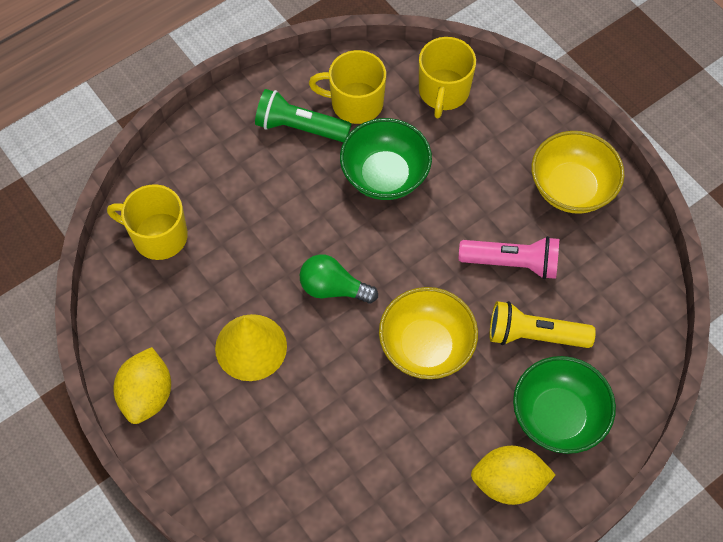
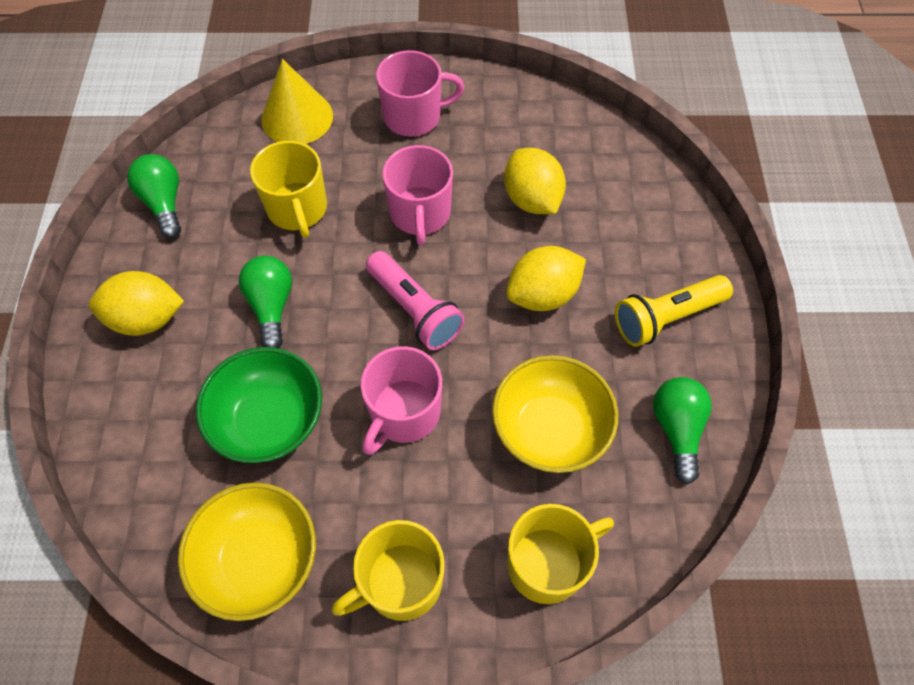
green bowl: [340,118,432,200] [513,356,616,454] = 2 -> [196,347,322,463] = 1
green flashlight: [255,89,351,142] = 1 -> none = 0
green light bulb: [300,254,378,303] = 1 -> [127,154,181,238] [239,256,292,348] [653,377,712,484] = 3
pink mug: none = 0 -> [361,346,442,455] [376,50,465,137] [382,145,453,245] = 3
yellow lemon: [113,347,171,424] [471,446,556,505] = 2 -> [89,271,184,336] [504,148,566,214] [506,246,586,311] = 3

